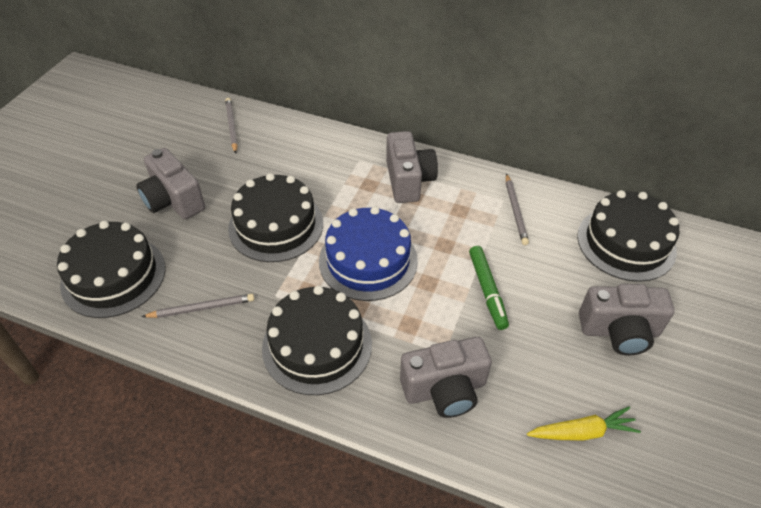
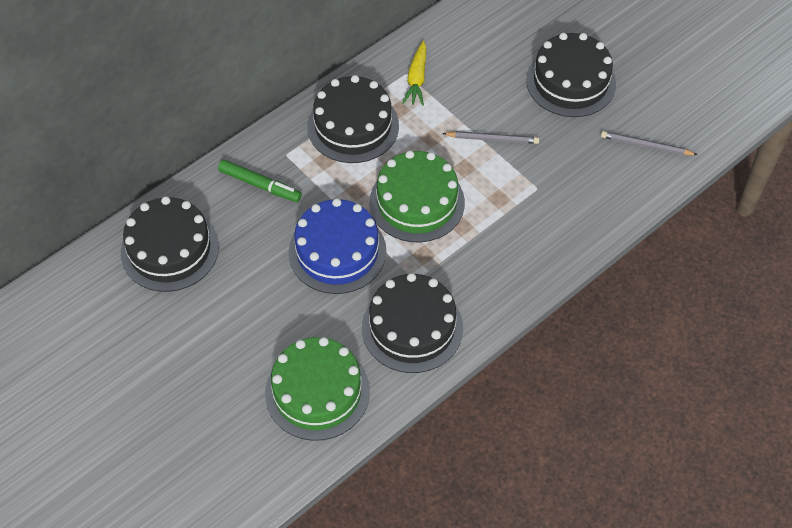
green cake: none = 0 -> [265,337,370,441] [369,151,465,242] = 2
grey camera: [136,148,205,219] [386,131,438,203] [400,337,492,418] [579,284,675,356] = 4 -> none = 0
grey pencil: [142,294,254,318] [225,98,238,154] [506,174,529,245] = 3 -> [442,131,539,144] [601,131,698,155] = 2

